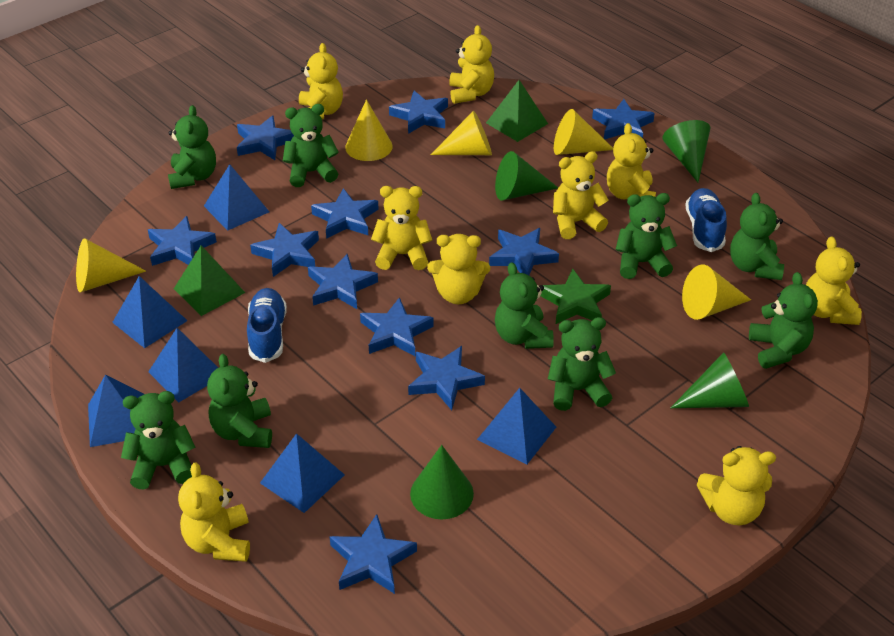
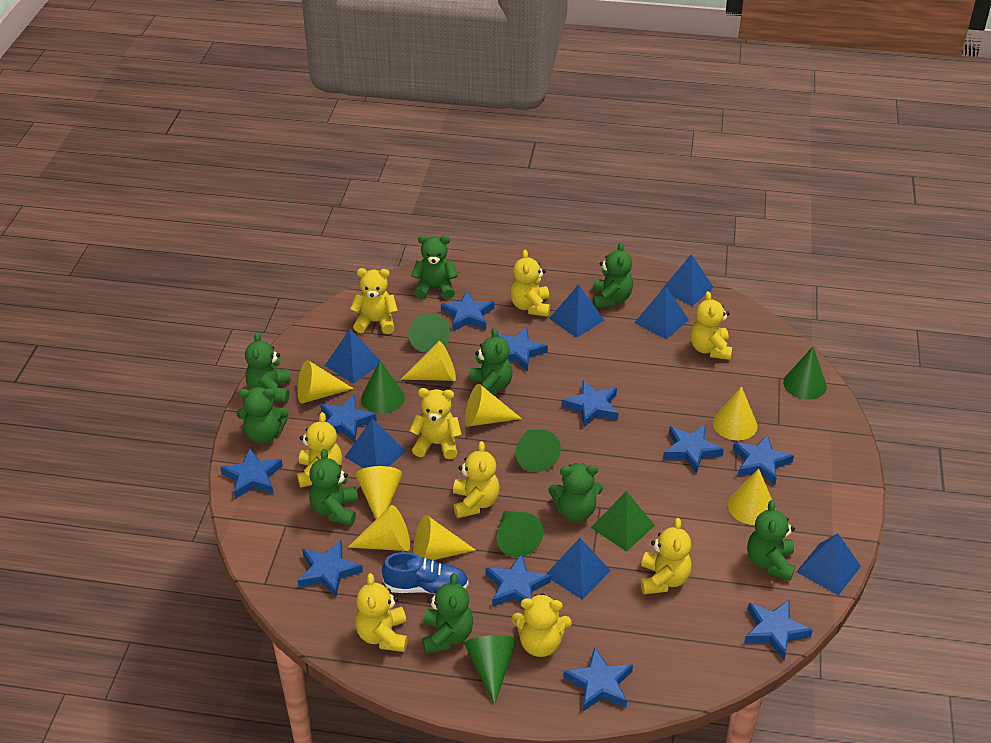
blue pyramid: [88,375,144,447] [112,276,187,348] [148,328,218,402] [204,164,269,231] [260,433,345,513] [477,388,556,465] = 6 -> [325,329,380,384] [345,418,406,468] [546,538,611,600] [549,284,604,338] [634,286,689,339] [661,254,714,306] [797,533,861,596] = 7
blue shoe: [247,288,287,363] [686,188,727,252] = 2 -> [382,552,469,595] = 1
green cone: [410,445,474,519] [495,151,558,200] [663,120,710,182] [671,352,749,408] = 4 -> [361,360,405,414] [408,313,450,353] [464,635,516,705] [497,511,544,557] [516,429,561,472] [783,347,827,399] = 6
green pyramid: [174,246,245,316] [486,80,548,142] = 2 -> [591,491,655,552] = 1
green star: [541,269,611,324] = 1 -> none = 0
yellow cone: [76,238,146,292] [345,99,393,161] [431,111,492,155] [554,109,613,155] [682,264,751,320] = 5 -> [298,360,354,404] [348,505,410,551] [356,466,403,519] [401,341,456,381] [413,515,475,560] [465,384,522,427] [713,386,757,441] [728,469,772,525] = 8

